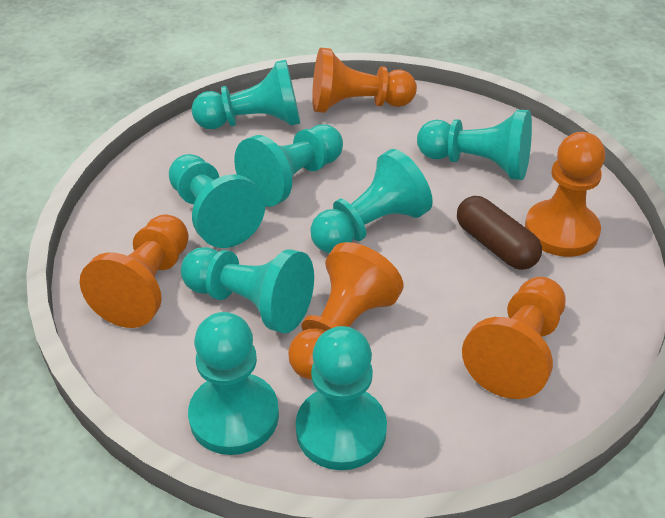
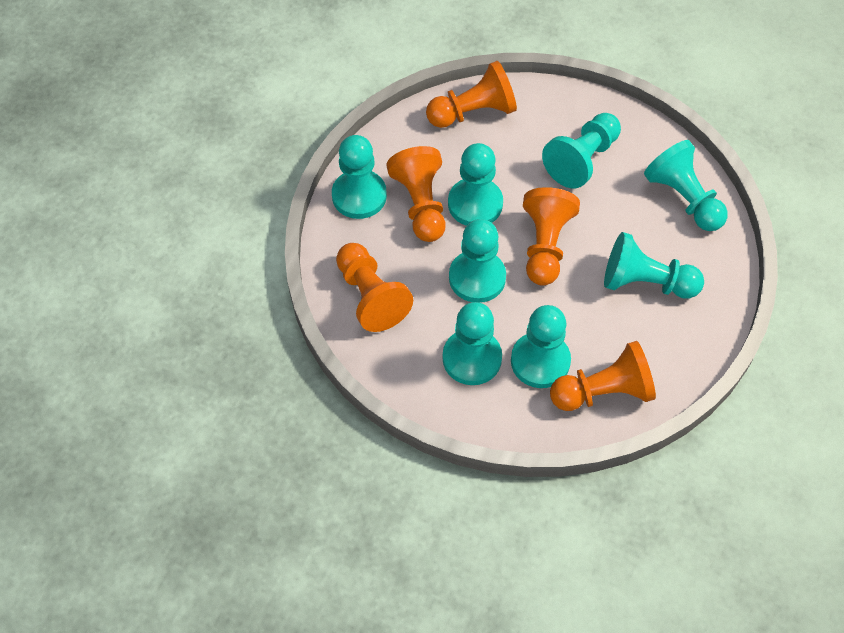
brown capsule: [457,196,542,270] = 1 -> none = 0

